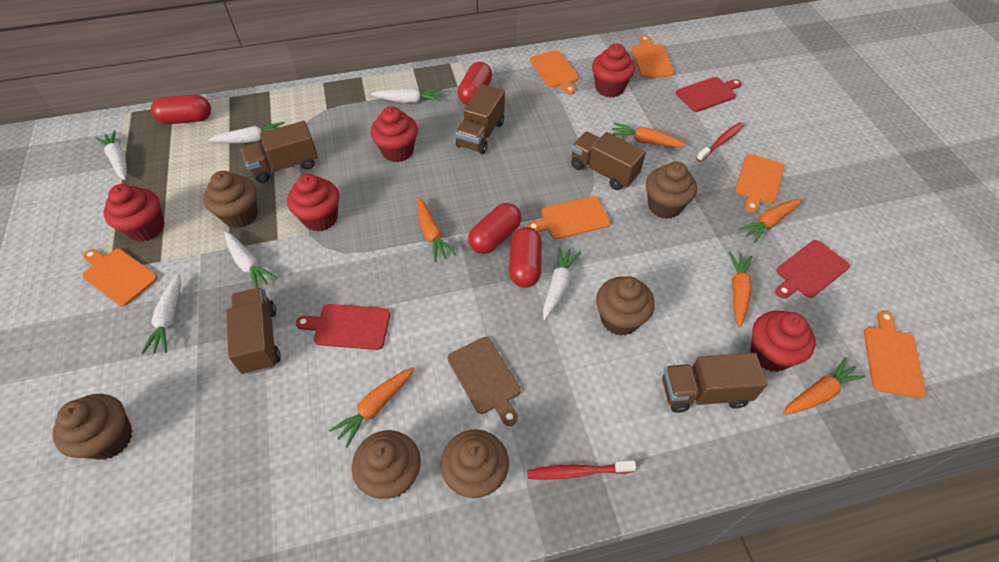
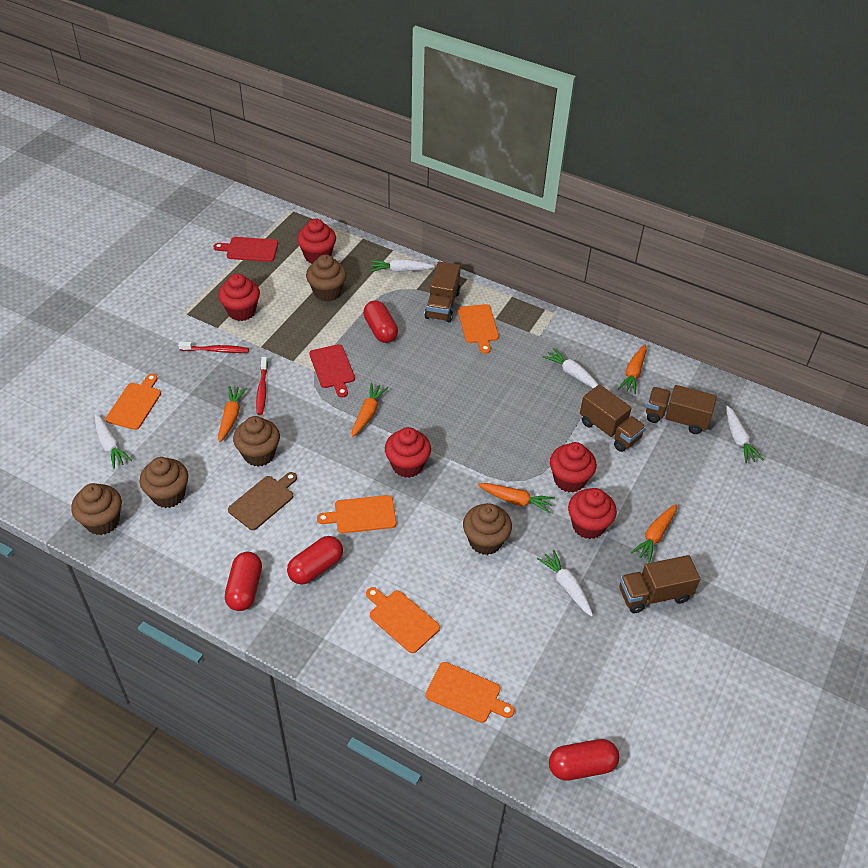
brown cupcake: [53,394,133,460] [203,171,258,228] [352,430,421,499] [441,429,509,498] [596,276,655,336] [646,162,697,219] = 6 -> [71,483,122,535] [140,457,188,508] [233,416,280,467] [306,254,347,302] [463,503,512,555] = 5
brown truck: [226,288,281,375] [241,121,318,183] [455,84,505,154] [571,132,646,190] [662,353,767,413] = 5 -> [424,262,461,322] [580,384,646,452] [619,555,700,613] [646,385,717,434] = 4
orange carrot: [329,367,414,448] [417,198,456,262] [612,122,686,147] [729,252,752,328] [738,198,802,243] [783,357,866,415] = 6 -> [218,386,247,443] [352,383,388,437] [478,483,555,514] [618,344,646,394] [631,504,677,563] = 5
orange cutting board: [82,249,158,307] [527,196,610,239] [530,50,579,95] [632,35,674,78] [735,154,784,213] [864,311,926,398] = 6 -> [106,374,161,430] [317,495,396,533] [366,587,440,653] [426,662,515,723] [458,304,499,354] = 5
red cutting board: [296,304,390,350] [676,77,742,112] [775,240,850,298] = 3 -> [214,237,278,262] [309,344,355,397] = 2
white carrot: [95,130,127,180] [141,274,181,354] [208,122,285,143] [224,231,277,289] [371,88,442,103] [543,246,581,320] = 6 -> [95,414,132,469] [370,259,435,272] [537,549,593,616] [542,348,599,389] [727,406,763,463] = 5

